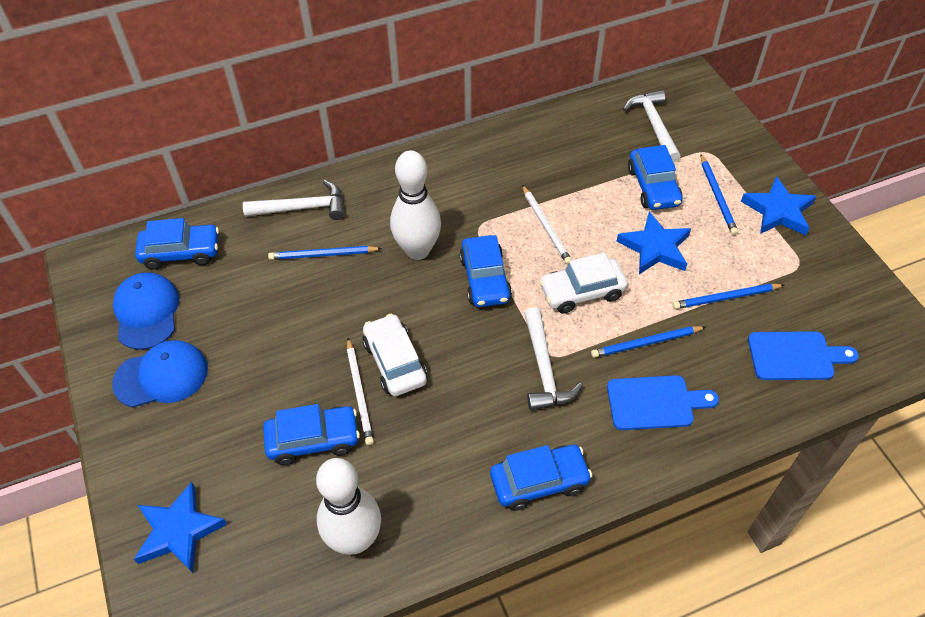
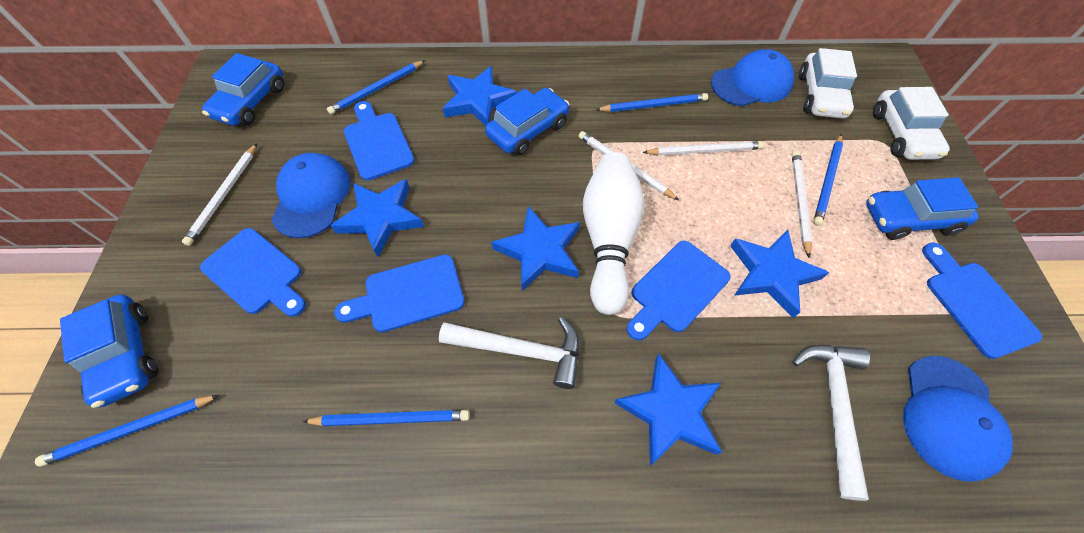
blue cap: [112,340,208,407] [113,272,179,350] = 2 -> [271,153,351,238] [711,49,794,107] [903,356,1013,482] = 3
blue car: [135,218,219,270] [263,404,360,465] [459,235,512,307] [490,445,592,511] [628,145,683,210] = 5 -> [60,294,158,408] [202,53,284,126] [485,88,569,156] [866,177,979,240] = 4
blue cutting board: [607,375,719,430] [748,331,859,380] = 2 -> [200,228,306,317] [334,255,464,333] [344,101,415,181] [627,241,731,341] [922,242,1042,359] = 5
blue pencil: [268,246,382,260] [591,326,705,358] [673,284,784,309] [701,155,738,235] = 4 -> [35,395,219,467] [302,410,470,426] [327,60,425,115] [596,93,708,112] [813,134,843,226] = 5
blue star: [134,482,227,573] [616,212,691,274] [741,176,817,235] = 3 -> [331,179,424,257] [443,66,517,126] [492,206,580,291] [614,354,722,466] [730,230,829,318] = 5
white bowling pin: [316,458,381,555] [390,150,441,260] = 2 -> [583,152,645,315] = 1
white hammer: [243,180,344,220] [524,307,583,411] [623,90,681,163] = 3 -> [439,317,580,389] [792,345,870,501] = 2
white pencil: [347,338,374,445] [522,185,572,265] = 2 -> [182,143,257,246] [578,131,679,200] [643,141,764,156] [792,151,812,258] = 4

